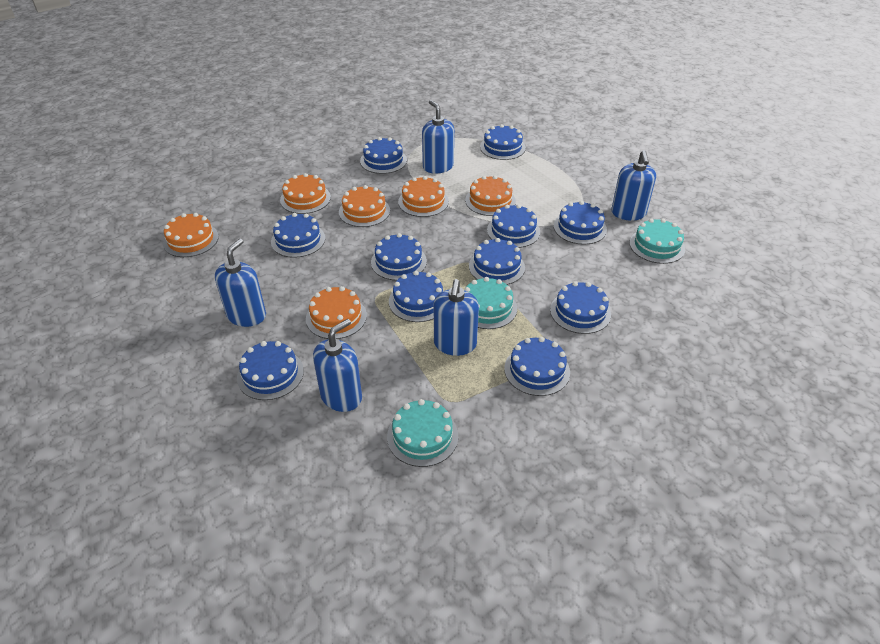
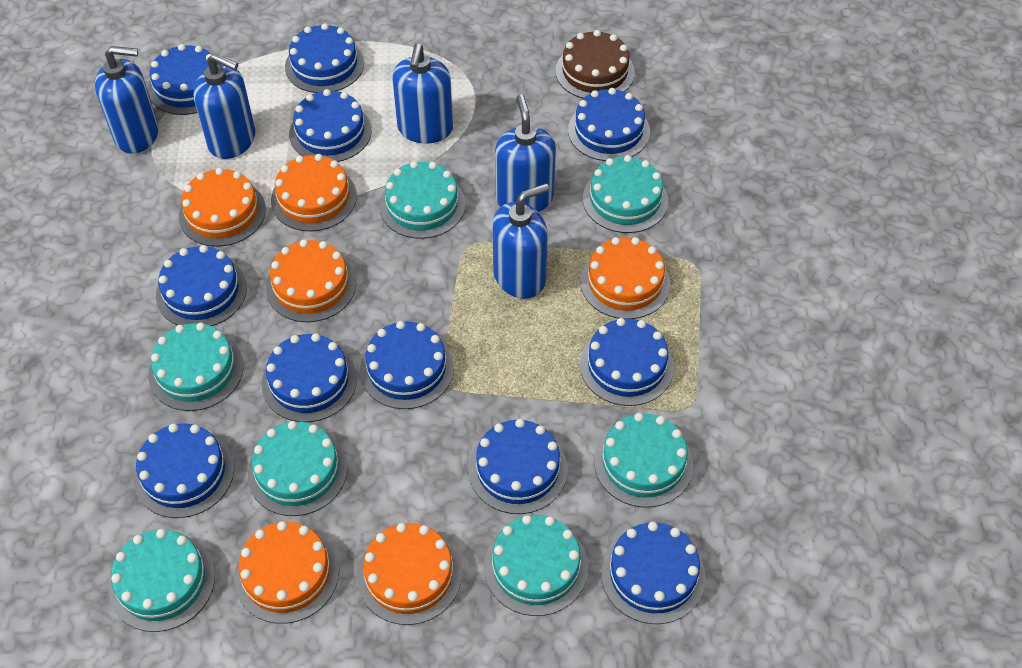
brown cake: none = 0 -> [555,30,635,98] = 1
turquoise cake: [387,399,458,467] [464,277,517,329] [629,219,685,264] = 3 -> [109,529,215,632] [148,323,244,411] [248,421,347,516] [379,161,465,239] [484,515,588,616] [583,155,668,233] [594,413,693,508] = 7

